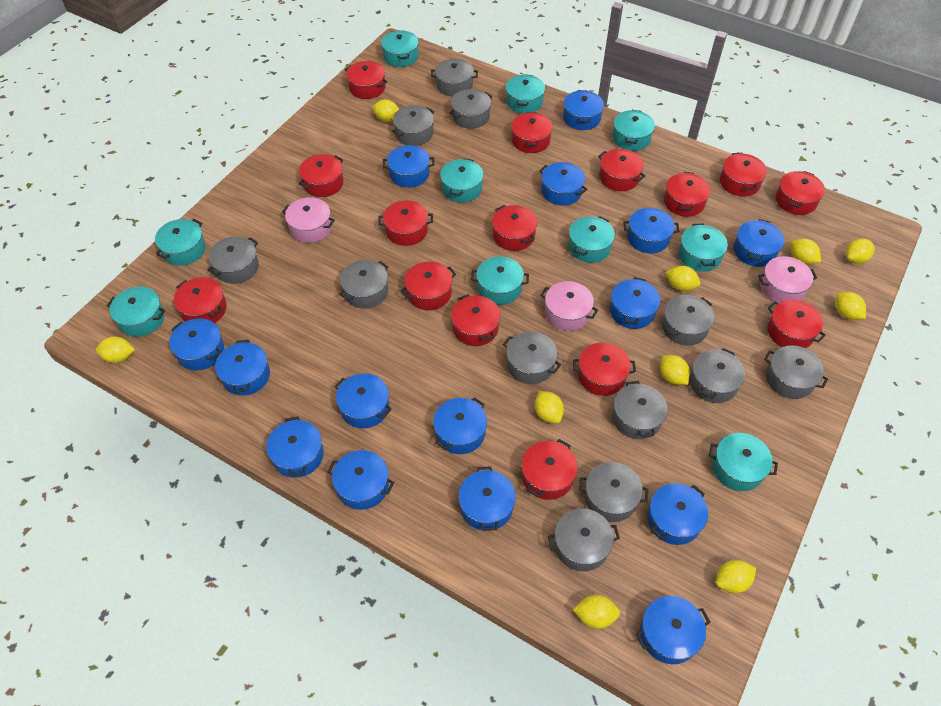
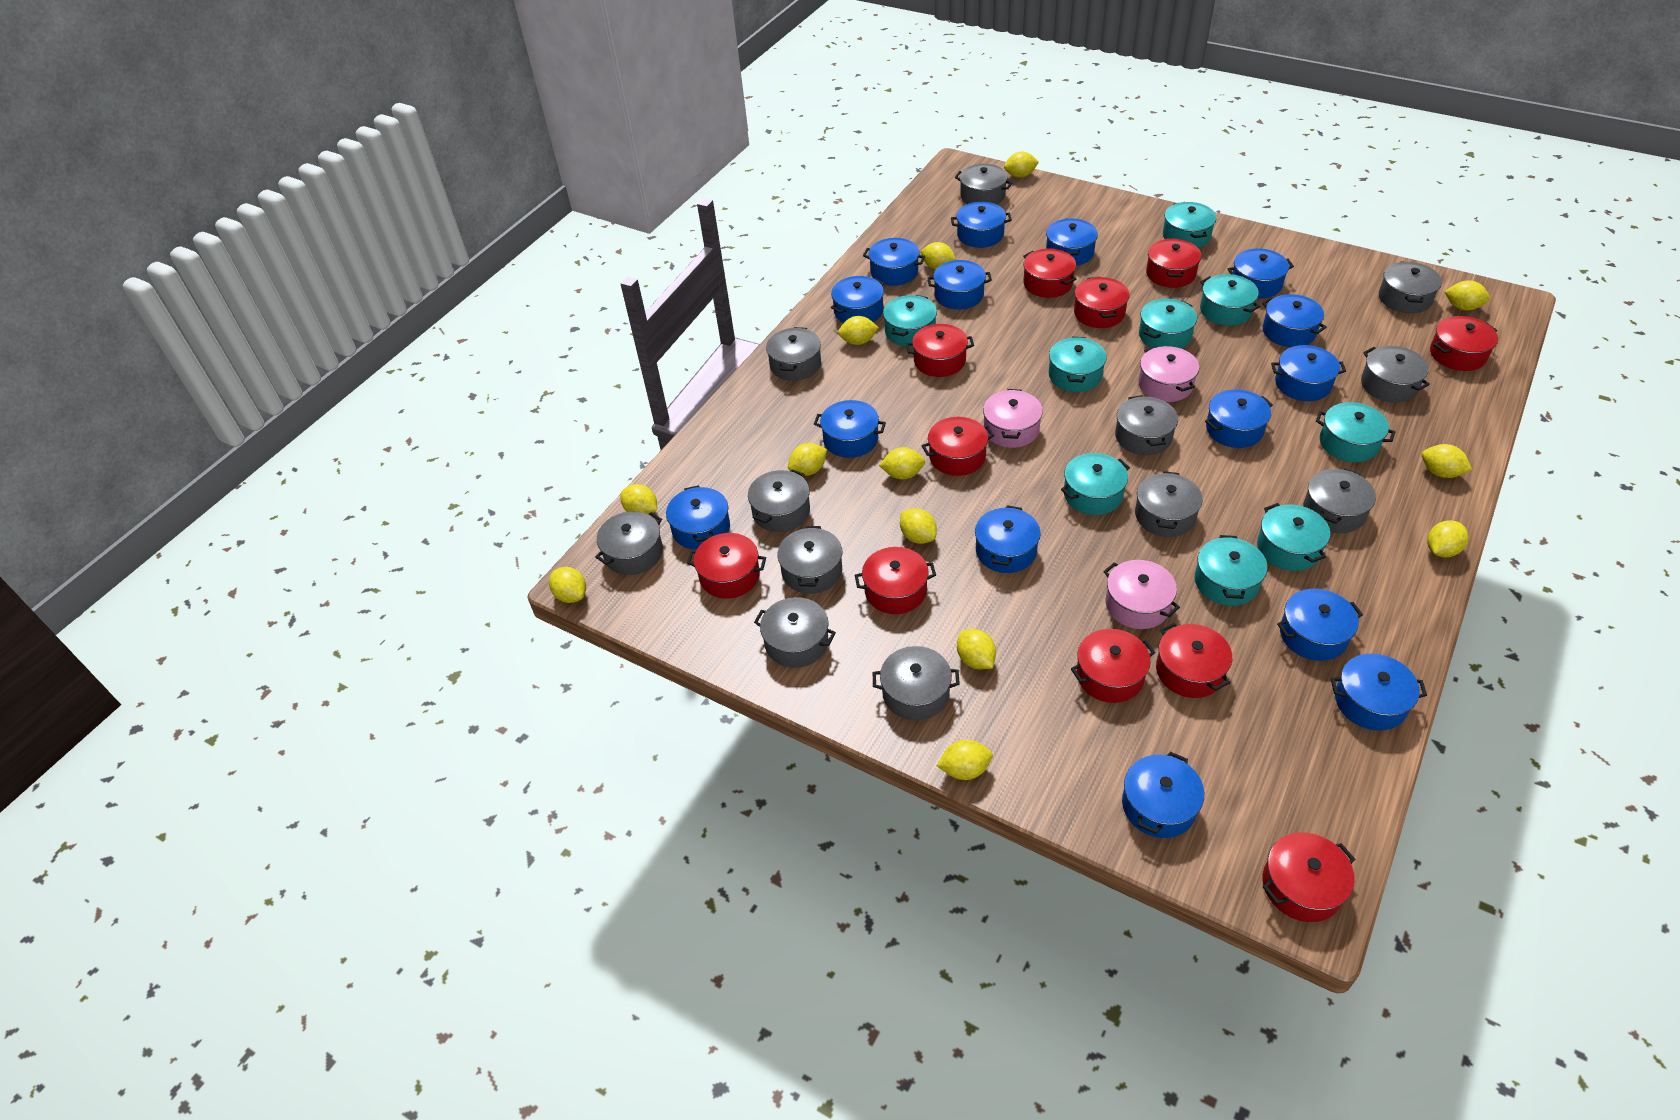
red pot: [174,277,227,323] [299,154,344,197] [345,61,387,99] [378,200,433,246] [401,262,456,310] [451,294,501,346] [492,205,537,251] [511,112,553,153] [521,439,577,500] [573,342,636,396] [598,149,645,191] [664,172,711,217] [720,153,767,196] [767,300,826,348] [776,171,825,215] = 15 -> [687,533,766,599] [855,547,936,614] [906,324,974,377] [922,417,994,476] [1023,248,1076,298] [1071,629,1155,703] [1074,277,1130,328] [1146,238,1202,288] [1156,623,1232,698] [1262,832,1355,922] [1430,316,1498,371] = 11
turquoise pot: [107,287,165,337] [155,219,206,266] [381,30,419,67] [440,158,484,203] [471,256,529,305] [506,74,545,113] [568,216,615,263] [612,110,655,151] [678,223,728,272] [709,433,778,491] = 10 -> [883,295,937,347] [1049,337,1107,392] [1061,453,1130,515] [1139,299,1197,349] [1163,202,1216,248] [1195,535,1267,606] [1200,274,1260,326] [1257,503,1330,571] [1316,402,1395,462] = 9
yellow lemon: [96,337,135,363] [372,99,399,122] [535,391,564,423] [573,595,620,629] [660,355,690,385] [665,266,701,291] [716,560,756,593] [791,238,821,265] [835,292,866,320] [846,238,875,264] = 10 -> [549,567,586,603] [621,484,657,514] [788,443,827,476] [838,316,879,345] [879,447,925,479] [900,508,937,544] [921,242,956,270] [937,740,993,780] [957,629,996,669] [1004,152,1039,178] [1422,444,1472,478] [1427,520,1468,557] [1444,280,1490,310] = 13

